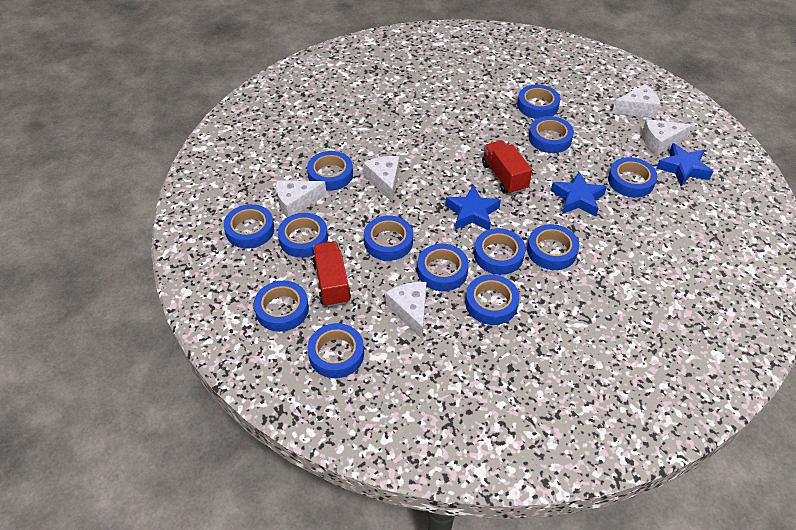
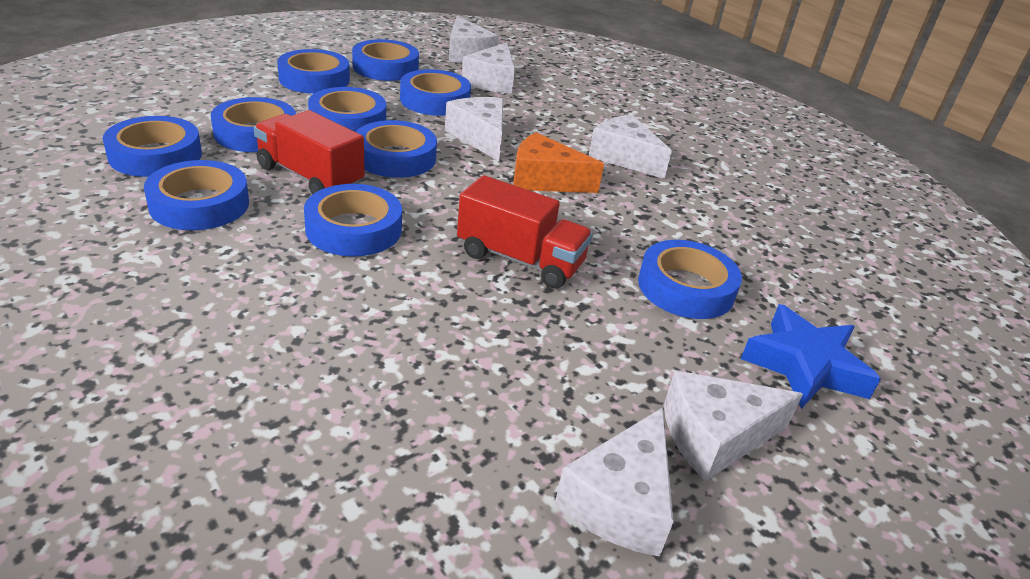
blue star: [445,185,501,230] [551,172,607,216] [656,143,713,186] = 3 -> [741,304,881,409] = 1
blue tape: [224,204,274,249] [254,281,309,332] [278,213,328,258] [307,151,353,191] [308,323,364,378] [364,216,413,261] [417,244,469,291] [465,275,520,325] [474,228,526,275] [517,84,560,119] [527,224,579,270] [529,116,574,153] [608,157,657,198] = 13 -> [103,116,202,177] [144,160,249,230] [211,97,296,152] [277,49,350,94] [304,184,402,257] [308,87,386,132] [352,39,419,81] [356,120,437,178] [400,69,471,116] [638,240,742,319] = 10
orange cheese: none = 0 -> [513,132,604,193] = 1
white cheese: [276,180,327,217] [364,156,400,203] [385,282,426,339] [612,84,661,118] [642,119,693,155] = 5 -> [445,97,504,161] [449,16,498,62] [462,42,515,94] [555,407,674,557] [589,115,672,179] [664,370,803,481] = 6

